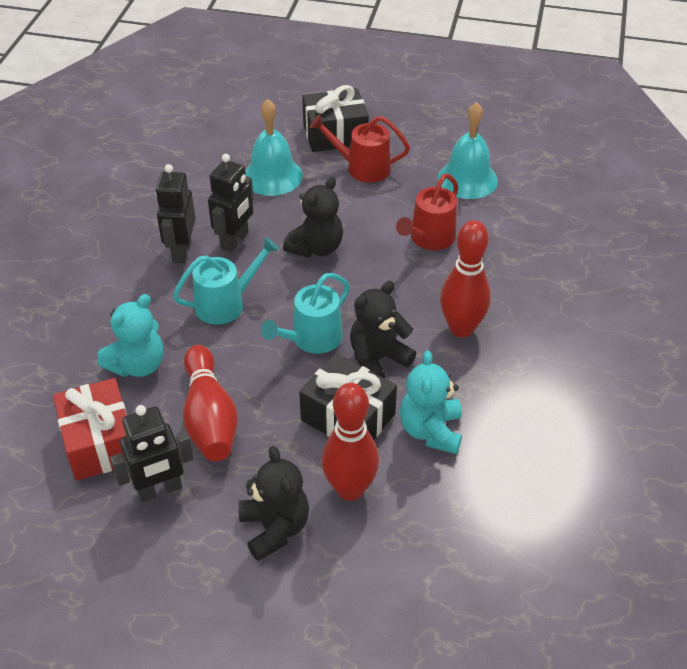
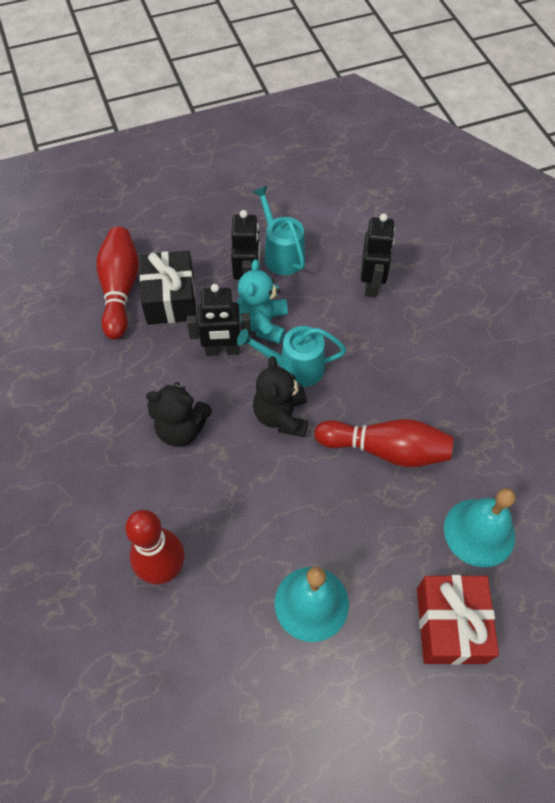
black gift: [299,353,397,440] [302,85,369,152] = 2 -> [140,250,196,325] = 1
black teddy bear: [239,446,309,561] [283,177,343,258] [350,281,416,378] = 3 -> [146,382,212,447] [253,356,308,437] = 2
red watering can: [310,114,410,183] [396,174,458,250] = 2 -> none = 0
turquoise teddy bear: [98,294,164,377] [400,350,462,454] = 2 -> [237,259,288,344] = 1

